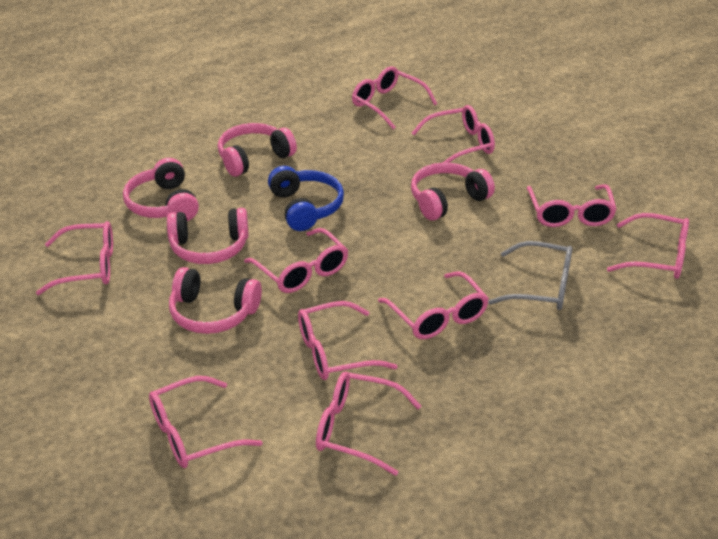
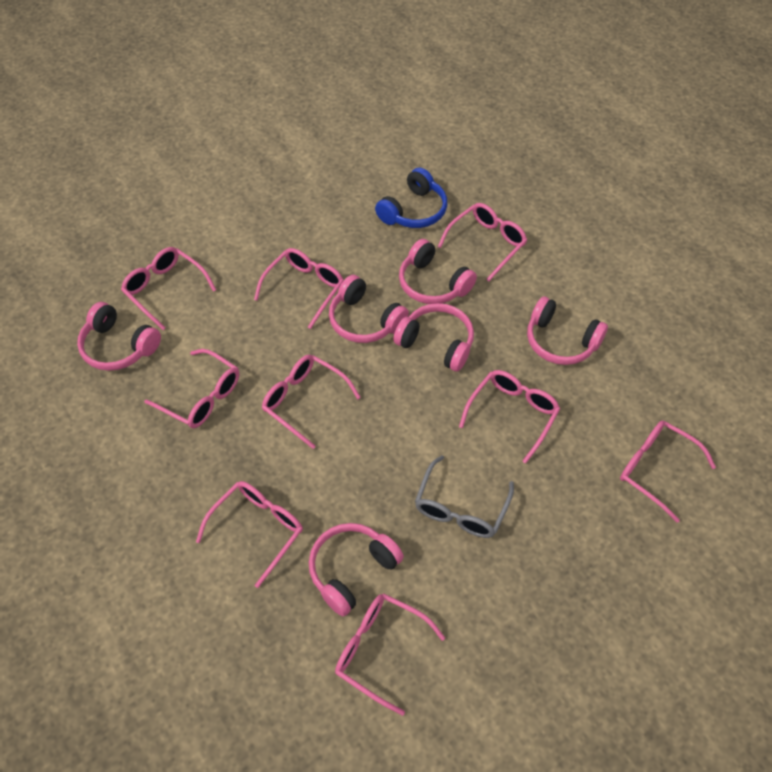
pink glasses: [36,221,113,295] [149,376,263,468] [244,228,348,293] [298,301,398,380] [316,372,421,476] [352,67,437,130] [378,271,489,339] [412,105,495,163] [527,184,617,227] [607,213,689,279] = 10 -> [121,247,216,330] [144,349,239,428] [196,481,303,588] [254,248,344,329] [262,354,361,449] [335,593,445,716] [438,203,527,281] [459,370,560,463] [620,420,716,522] = 9
pink headphones: [123,158,199,221] [167,208,249,264] [169,267,262,334] [218,123,297,177] [411,163,495,220] = 5 -> [77,302,161,371] [309,523,404,616] [329,275,409,343] [393,303,474,371] [399,239,477,304] [527,296,608,365] = 6

